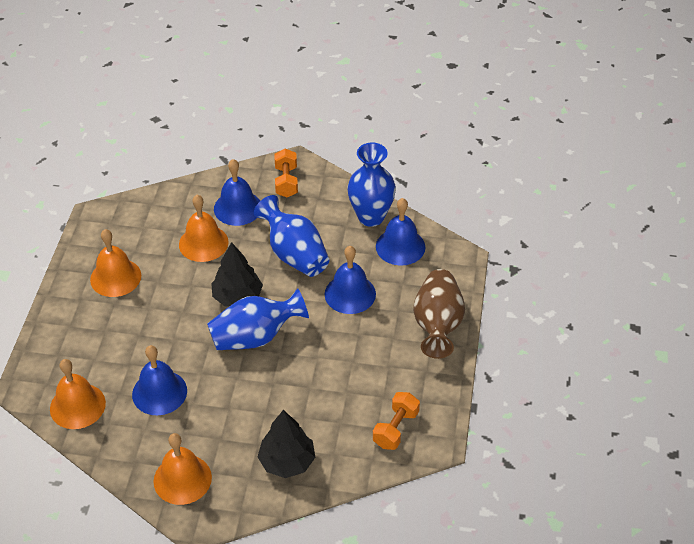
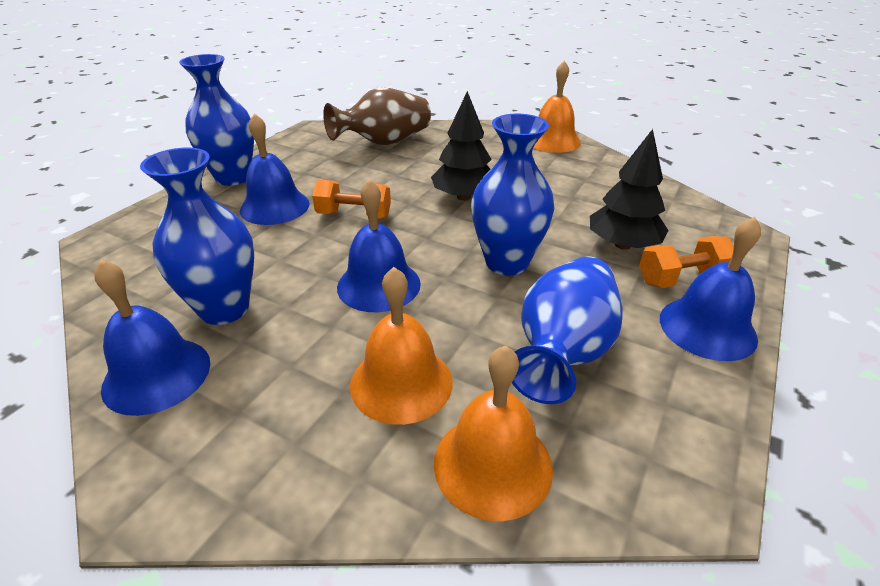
blue vase: [207,288,309,350] [254,195,329,277] [348,143,396,227] = 3 -> [140,148,254,325] [179,54,254,186] [471,113,555,276] [512,256,623,404] = 4
orange bell: [50,359,106,429] [90,229,141,297] [153,433,212,505] [179,195,229,262] = 4 -> [350,267,453,425] [434,346,553,521] [533,61,581,153] = 3

